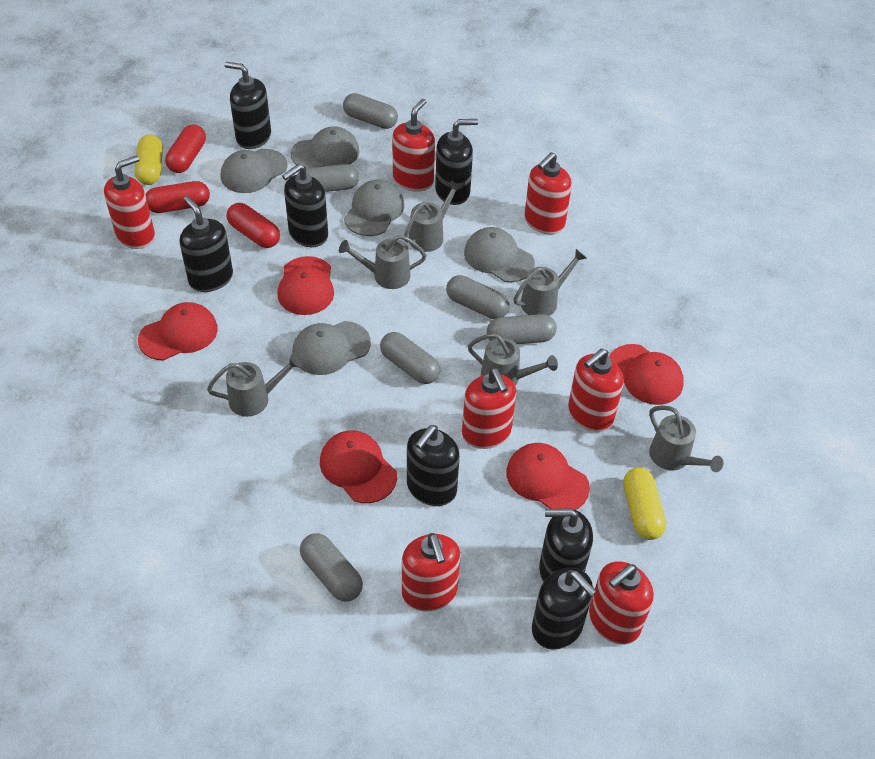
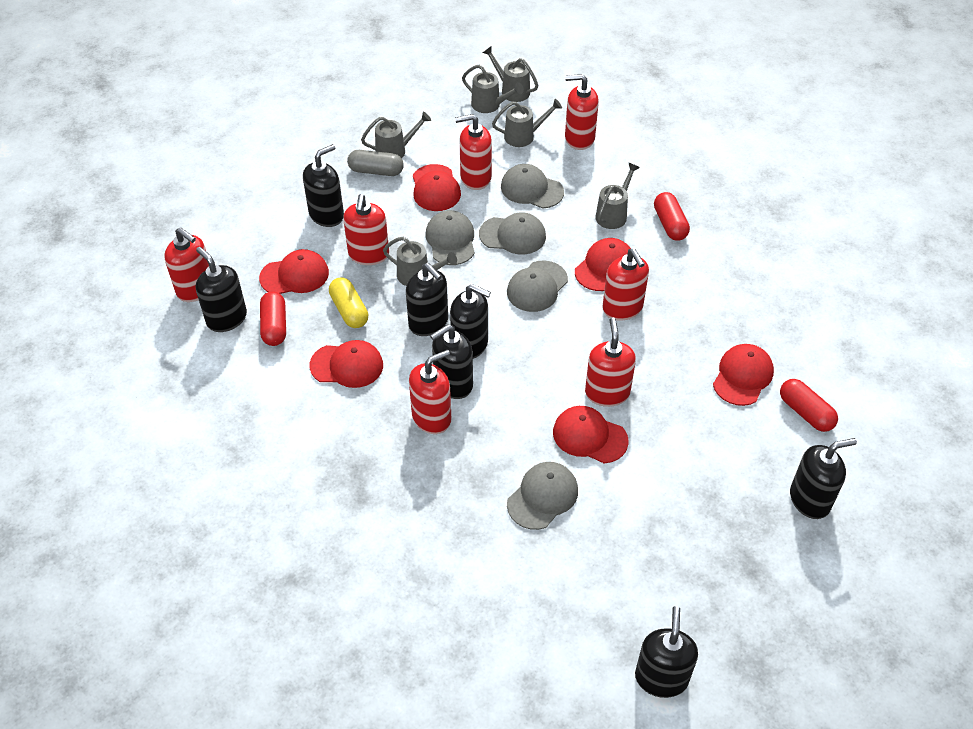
grey capsule: [297,164,359,192] [300,533,363,602] [343,93,398,129] [380,332,440,384] [446,275,510,319] [487,314,557,344] = 6 -> [347,150,404,176] = 1
red cap: [138,302,218,360] [277,256,334,315] [320,430,397,503] [506,443,590,510] [609,344,684,405] = 5 -> [259,249,329,294] [309,340,383,388] [413,164,461,211] [553,406,629,463] [575,238,631,291] [713,344,774,406] = 6
yellow capsule: [135,134,163,185] [623,467,666,540] = 2 -> [329,277,368,328] = 1

